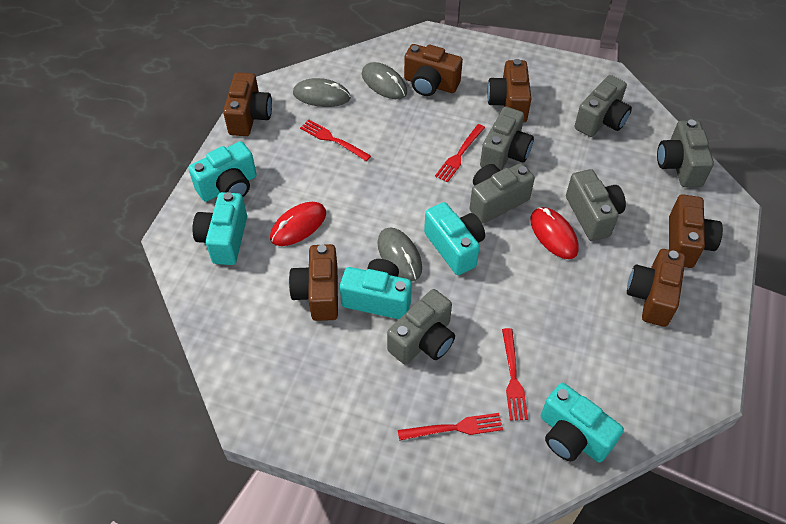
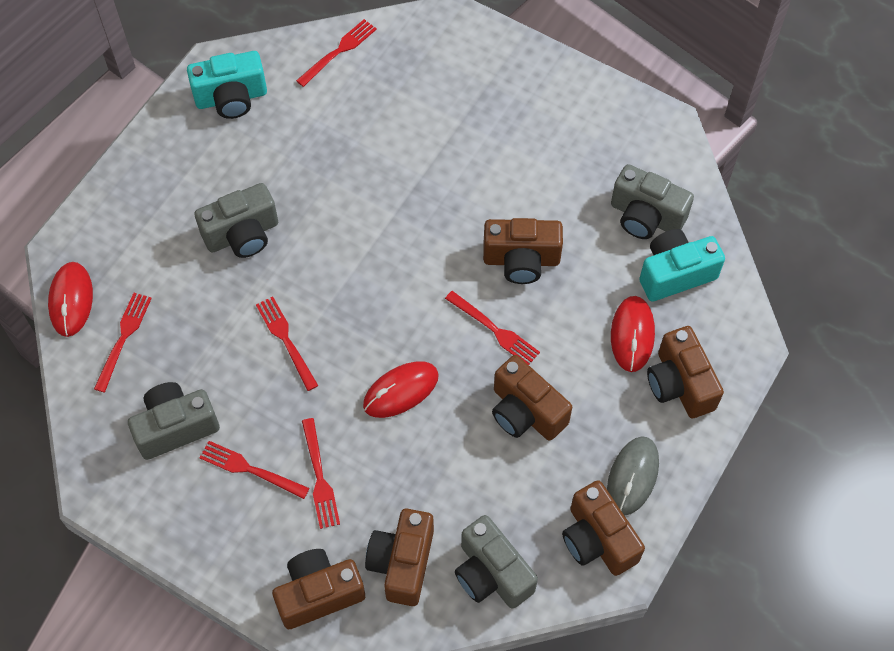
grey camera: [387,289,455,365] [469,163,535,224] [480,107,534,171] [566,169,626,241] [575,75,632,137] [657,119,714,187] = 6 -> [128,382,220,460] [194,183,278,258] [455,515,538,609] [611,164,694,239] = 4
grey mouse: [293,78,351,107] [362,62,407,99] [377,227,422,281] = 3 -> [607,436,659,516] = 1
red fork: [300,120,371,161] [398,413,503,441] [435,124,485,182] [502,328,528,421] = 4 -> [94,293,152,392] [199,441,309,499] [256,297,318,391] [296,19,377,87] [302,418,340,529] [445,291,540,365] = 6
red mouse: [270,202,326,246] [530,207,579,259] = 2 -> [48,262,93,337] [363,361,439,418] [611,296,655,372] = 3
turquoise camera: [188,141,257,202] [192,192,247,265] [340,259,412,319] [424,202,485,275] [541,383,624,463] = 5 -> [187,51,267,119] [639,229,725,302] = 2

